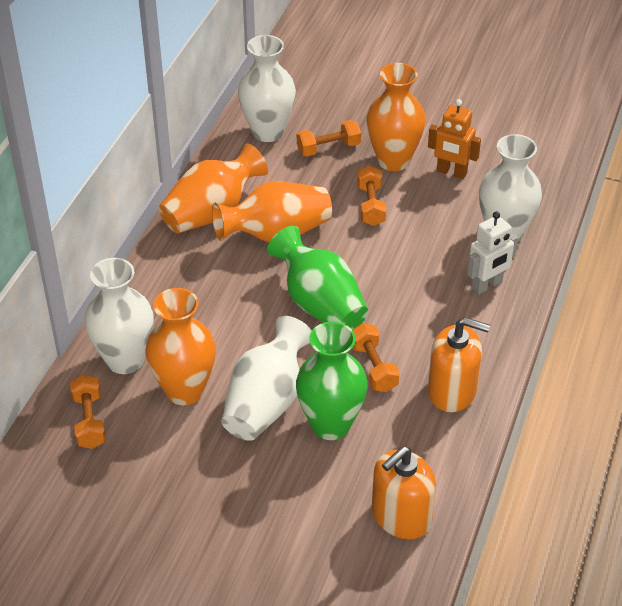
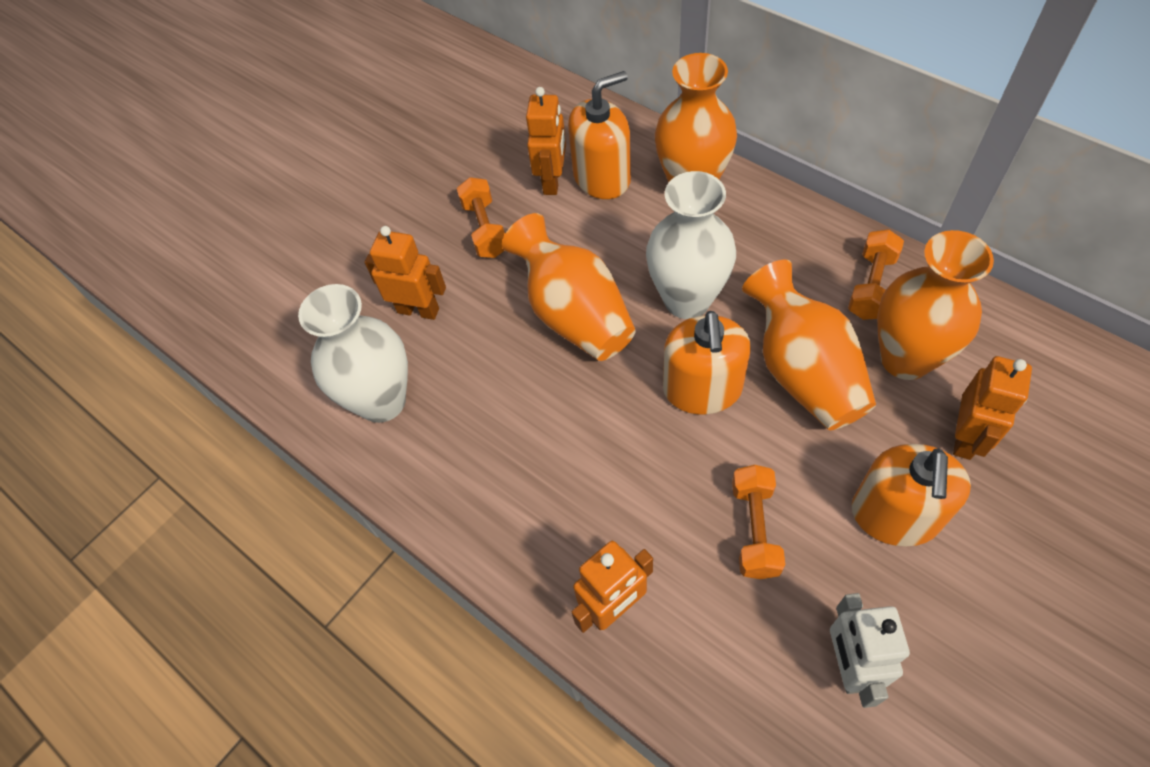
green vase: [267,226,368,330] [296,322,368,440] = 2 -> none = 0
orange dumbbell: [70,374,106,449] [297,120,361,157] [353,323,400,392] [357,165,386,226] = 4 -> [457,177,505,258] [732,465,785,579] [848,229,904,320] = 3
orange robot: [428,99,481,179] = 1 -> [364,226,446,320] [526,87,566,195] [572,541,653,633] [953,356,1032,460] = 4
orange soap dispenser: [372,446,436,539] [428,317,490,412] = 2 -> [568,71,631,199] [663,311,751,415] [852,444,971,546] = 3
white vase: [85,258,154,374] [221,316,312,441] [238,35,296,142] [479,134,542,243] = 4 -> [298,284,408,423] [646,171,736,319] = 2

